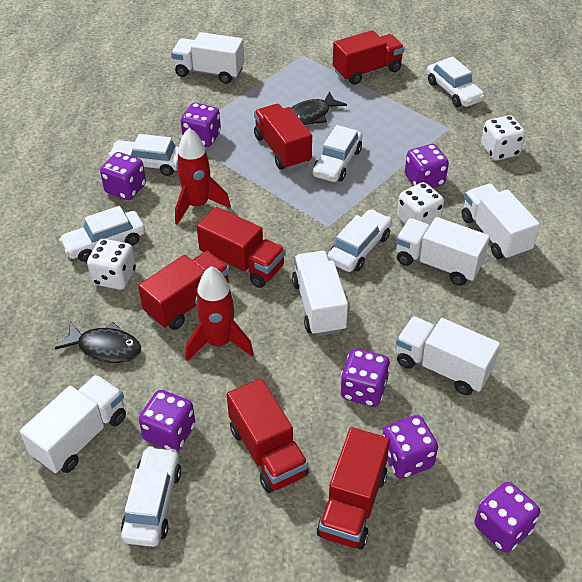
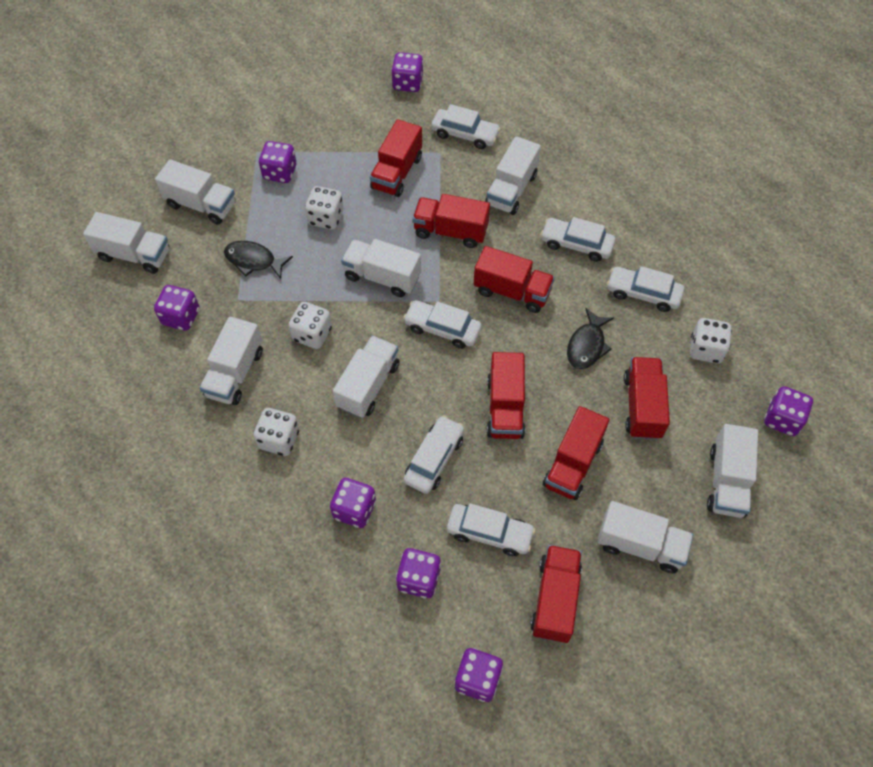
red rocket: [175,128,231,225] [185,266,254,361] = 2 -> none = 0
red truck: [138,251,230,330] [197,207,286,288] [227,378,309,493] [254,104,312,170] [317,427,390,549] [333,30,405,85] = 6 -> [370,119,422,197] [413,194,490,248] [474,246,555,313] [487,352,525,439] [530,545,582,643] [543,406,610,500] [624,357,670,440] = 7
white dice: [87,239,136,290] [397,182,444,225] [481,115,525,160] = 3 -> [253,408,299,456] [288,302,332,349] [305,186,343,230] [690,318,732,364] = 4
white truck: [20,375,126,473] [171,32,244,84] [292,251,348,336] [396,217,490,286] [396,316,500,395] [462,184,540,260] = 6 -> [83,212,170,274] [155,159,236,225] [200,317,263,405] [333,335,400,418] [341,239,421,297] [485,136,541,215] [597,501,694,574] [707,424,758,518] = 8

